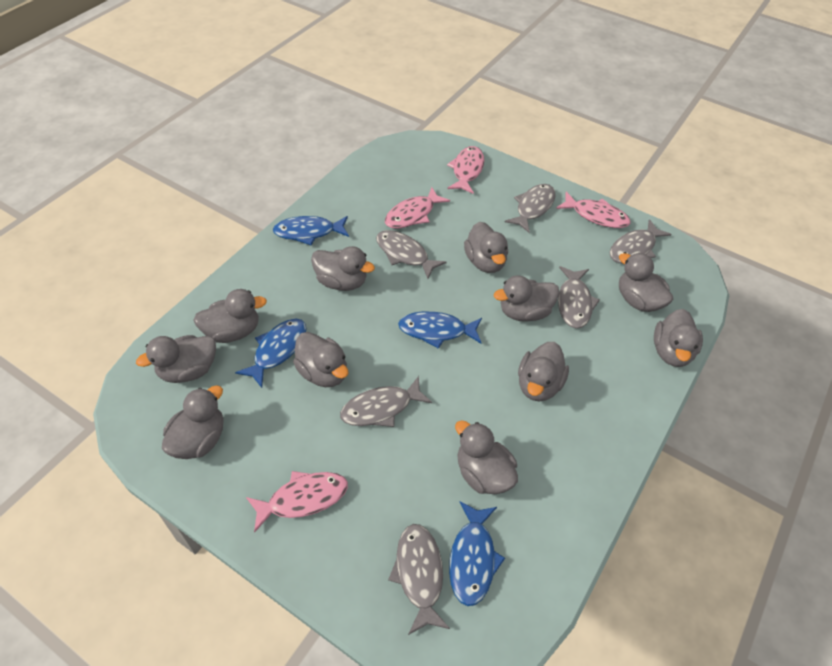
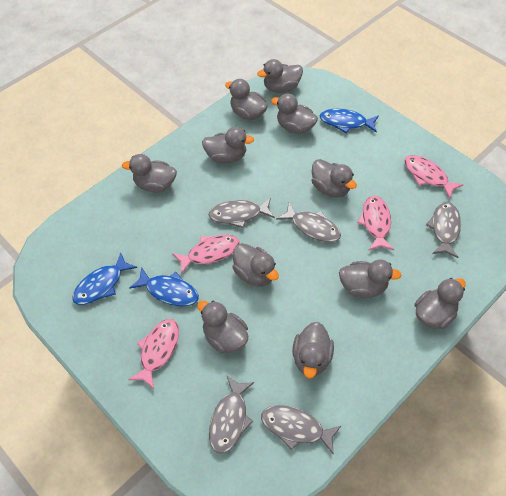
blue fish: [235,318,307,388] [273,216,349,245] [398,311,482,349] [449,501,505,606] = 4 -> [72,252,137,305] [129,267,199,307] [319,108,379,133] = 3
grey fish: [340,376,432,427] [376,230,446,279] [388,524,450,635] [505,184,556,233] [558,266,600,328] [610,219,672,264] = 6 -> [209,198,275,228] [209,376,254,454] [261,405,341,455] [276,203,341,242] [426,202,461,258] = 5

